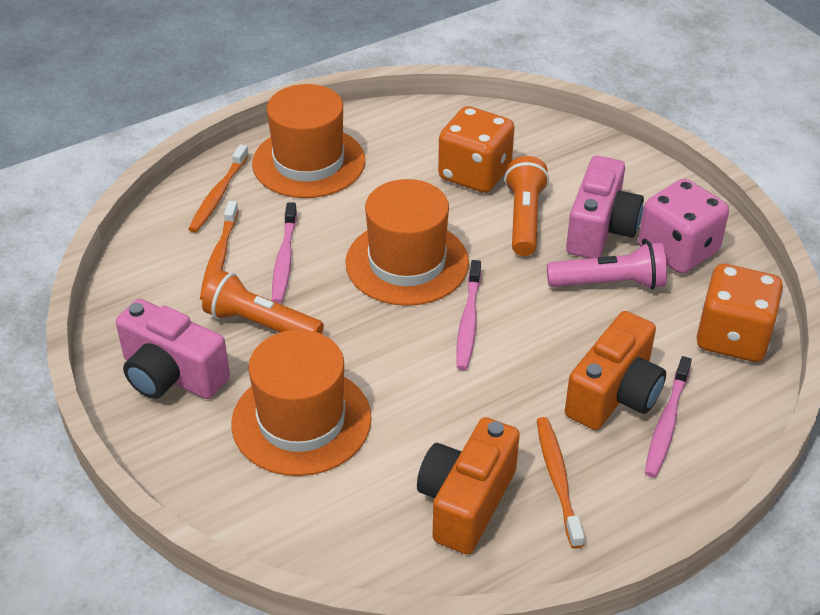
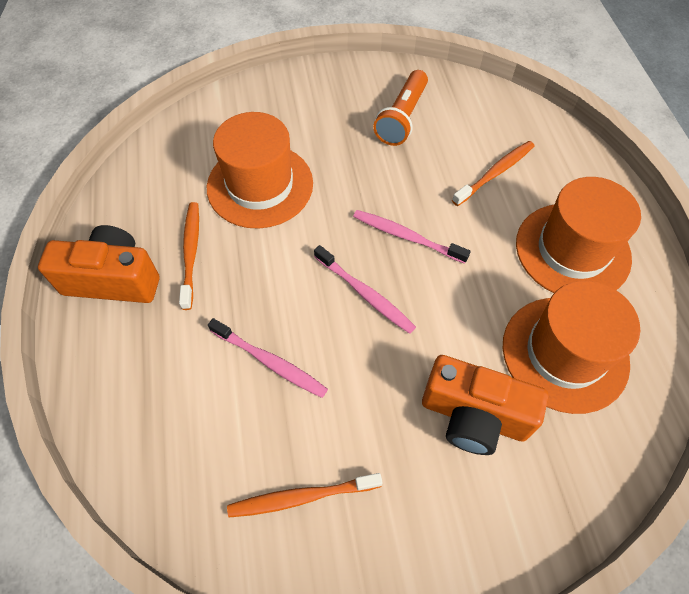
orange dice: [438,106,515,193] [697,264,783,362] = 2 -> none = 0
orange flashlight: [202,270,324,334] [505,156,549,256] = 2 -> [373,70,428,146] = 1
pink camera: [116,299,230,399] [566,156,644,258] = 2 -> none = 0
pink dice: [638,179,729,274] = 1 -> none = 0
pink flashlight: [547,242,667,289] = 1 -> none = 0

